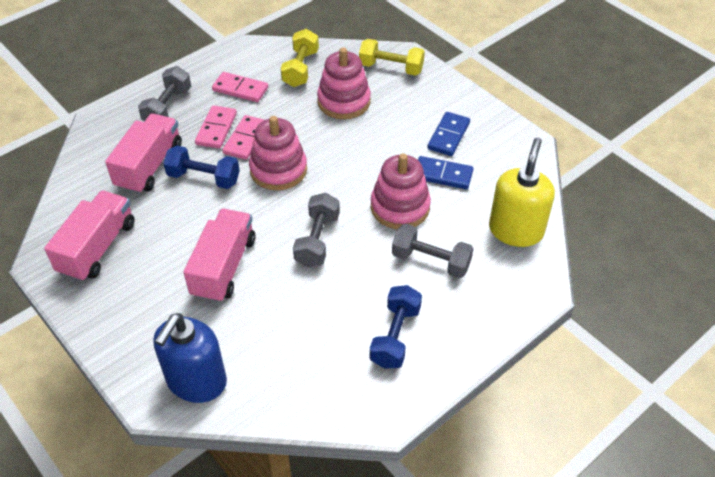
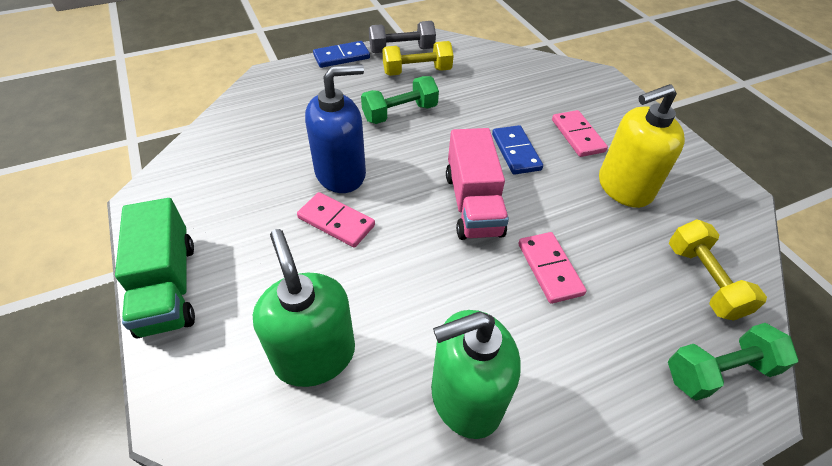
blue dumbbell: [163,145,240,189] [370,285,422,369] = 2 -> none = 0
green dumbbell: none = 0 -> [361,76,439,124] [668,323,798,401] = 2
green soap dispenser: none = 0 -> [253,229,355,387] [431,310,521,439] = 2
green truck: none = 0 -> [115,198,195,339] = 1
grey dumbbell: [138,66,191,121] [293,193,340,267] [392,224,474,278] = 3 -> [369,21,436,53] = 1
pink stacking toy: [249,116,307,191] [317,48,371,119] [371,154,431,229] = 3 -> none = 0
pink truck: [44,191,135,282] [105,113,182,194] [183,209,255,303] = 3 -> [446,128,509,240] = 1

